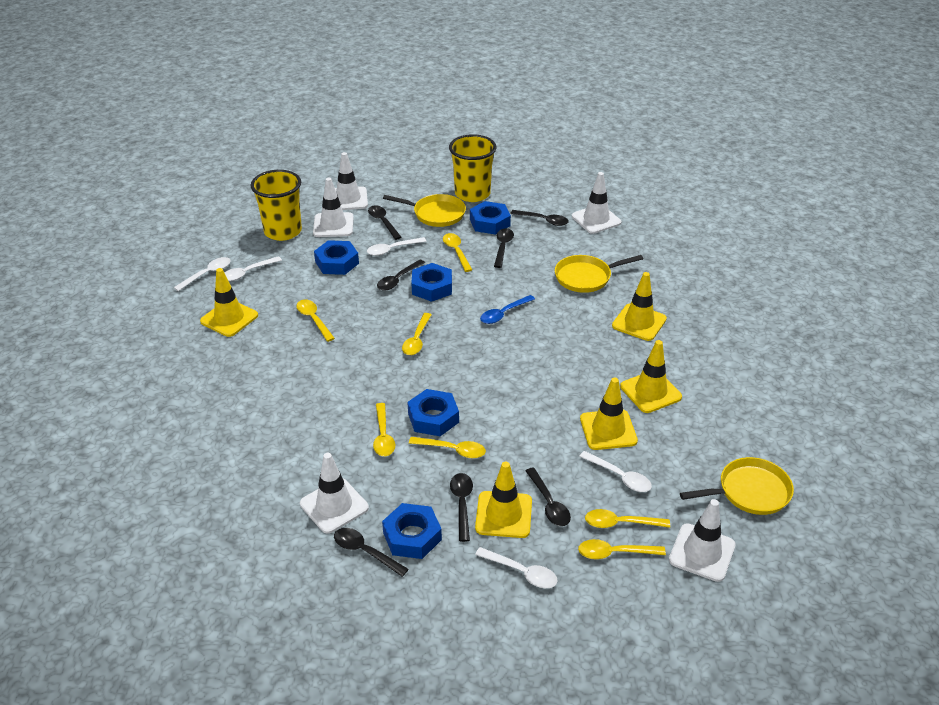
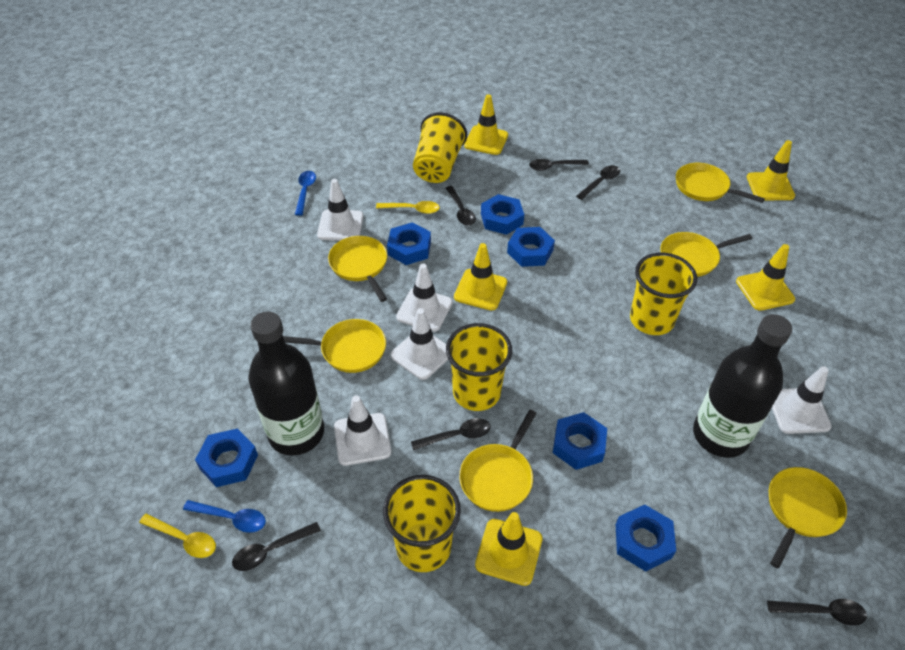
black bottle: none = 0 -> [249,312,324,456] [693,314,792,458] = 2
black spoon: [334,528,409,577] [368,205,401,240] [377,260,425,291] [450,473,473,542] [494,228,514,268] [510,210,569,226] [525,467,571,526] = 7 -> [232,522,321,571] [411,418,491,450] [446,186,476,226] [529,159,589,171] [576,165,620,200] [767,599,867,626] = 6
blue nut: [314,240,359,275] [382,503,442,559] [407,389,459,436] [411,263,452,302] [470,201,511,235] = 5 -> [195,429,258,487] [387,222,431,265] [481,194,524,235] [507,227,555,267] [553,412,607,470] [616,505,676,572] = 6
blue spoon: [480,295,535,324] = 1 -> [183,500,266,533] [295,171,316,216] = 2
white spoon: [174,257,231,291] [224,256,282,281] [367,237,427,256] [475,547,558,588] [579,451,652,492] = 5 -> none = 0
yellow cup: [251,170,302,241] [449,134,496,202] = 2 -> [383,475,461,572] [413,112,467,183] [446,323,512,411] [630,253,697,335] = 4
yellow pan: [383,194,466,227] [555,255,643,293] [680,457,794,515] = 3 -> [283,319,386,373] [328,236,387,302] [459,410,537,512] [660,232,752,277] [676,163,765,203] [769,467,847,568] = 6
yellow spoon: [296,300,335,342] [373,403,395,456] [402,313,432,355] [409,437,486,458] [443,233,472,272] [578,539,666,559] [585,509,670,528] = 7 -> [139,514,216,558] [376,201,440,214] = 2

